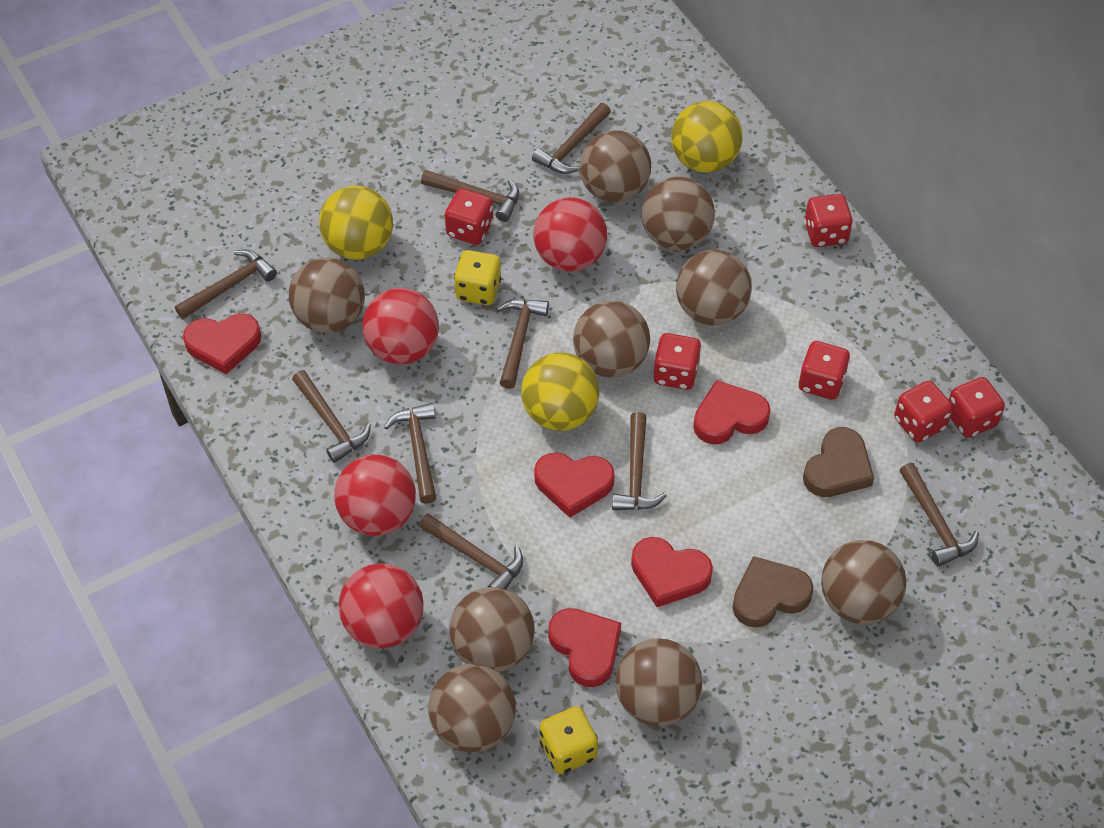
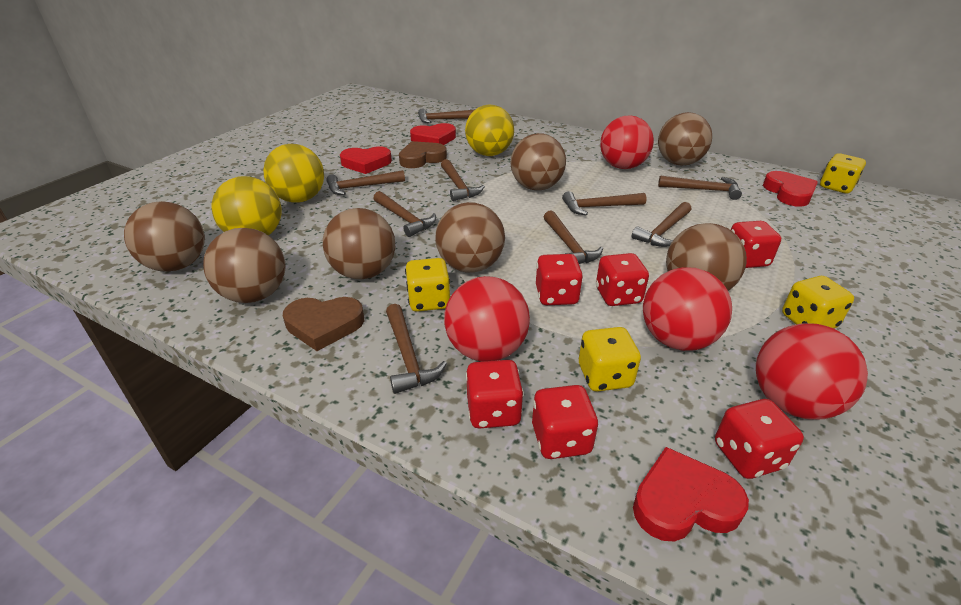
brown ball: [289,257,365,333] [428,664,516,752] [449,587,535,672] [573,301,650,378] [579,130,651,203] [615,638,702,726] [641,177,715,250] [676,250,752,325] [821,540,906,624] = 9 -> [124,201,205,272] [203,228,285,303] [323,208,395,279] [435,202,505,273] [510,133,566,190] [658,112,712,165] [666,223,747,291] = 7
red heart: [183,314,262,374] [534,452,614,518] [548,608,621,687] [631,537,713,607] [693,380,771,444] = 5 -> [340,146,392,174] [410,123,456,145] [633,447,749,541] [763,171,818,207] = 4
yellow dice: [454,250,501,305] [540,706,598,774] = 2 -> [405,258,450,312] [579,327,641,392] [782,276,854,328] [820,153,866,193] = 4

